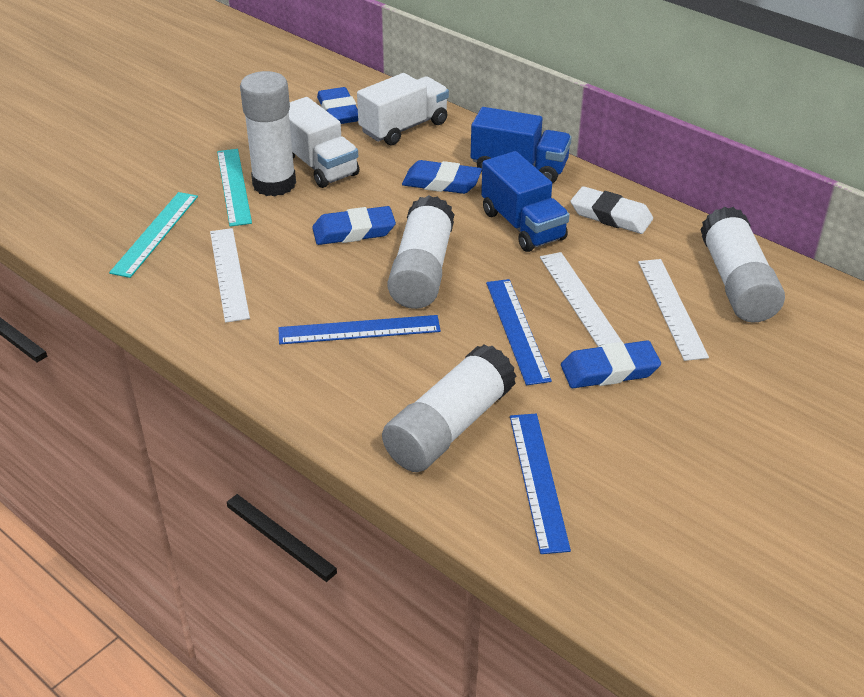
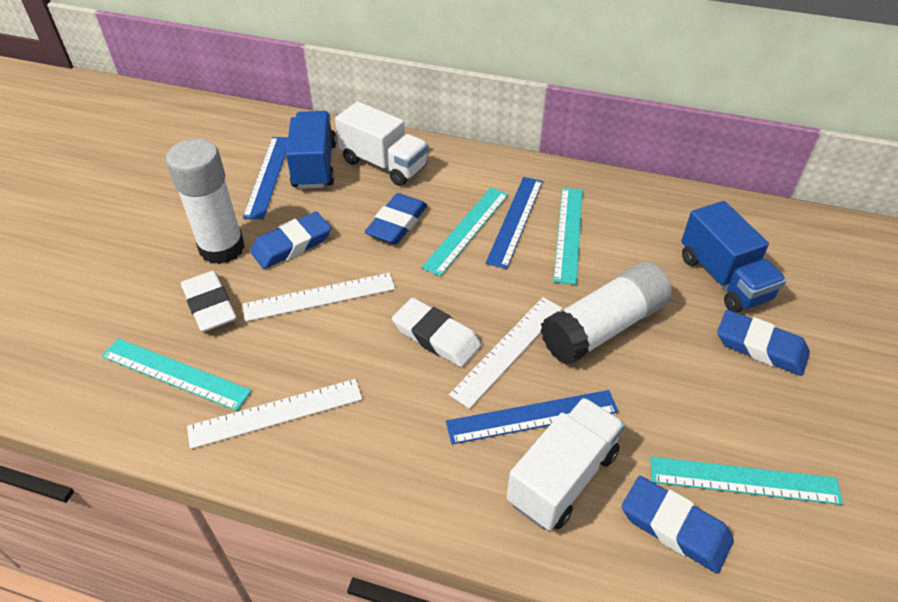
turquoise ruler: [109,192,198,278] [217,149,252,227] = 2 -> [101,338,252,411] [421,188,509,276] [553,188,583,285] [650,456,843,505] = 4
white eraser: [571,186,653,234] = 1 -> [181,271,236,332] [392,298,481,367] = 2
white glue stick: [240,71,296,196] [382,344,516,472] [387,195,455,309] [700,207,785,323] = 4 -> [166,139,245,264] [540,262,672,365] = 2

